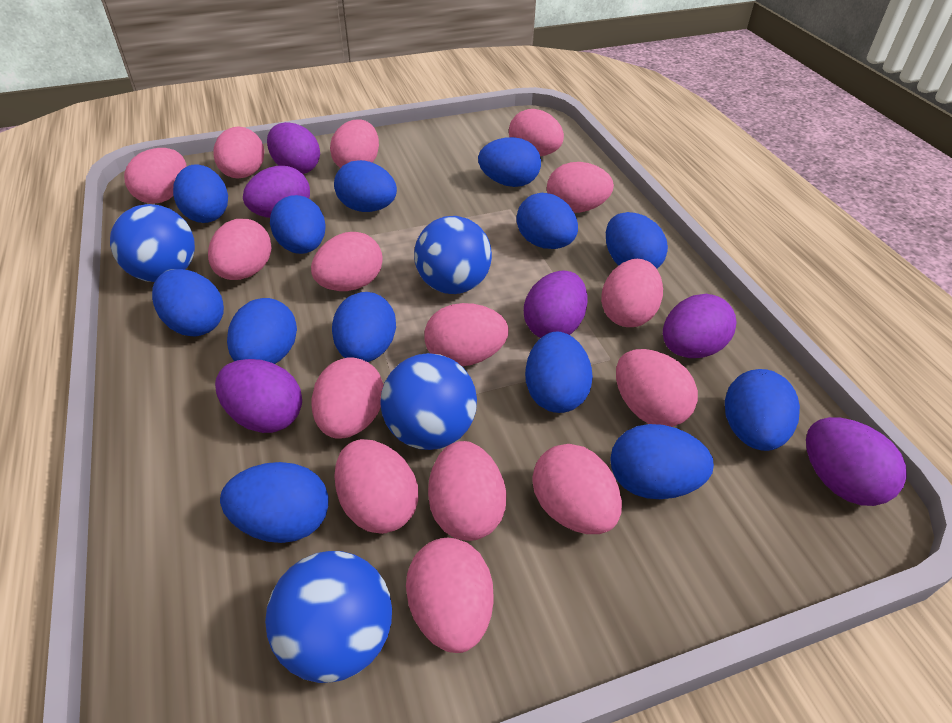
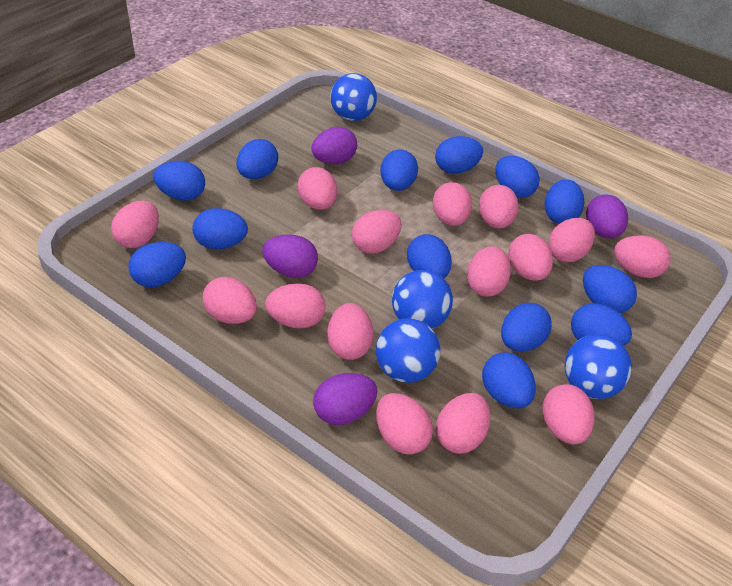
purple egg: [215,359,302,433] [243,166,310,218] [267,122,320,174] [524,271,588,338] [663,294,737,358] [806,417,907,506] = 6 -> [262,234,318,278] [312,127,357,164] [313,373,377,425] [586,194,628,238] = 4

